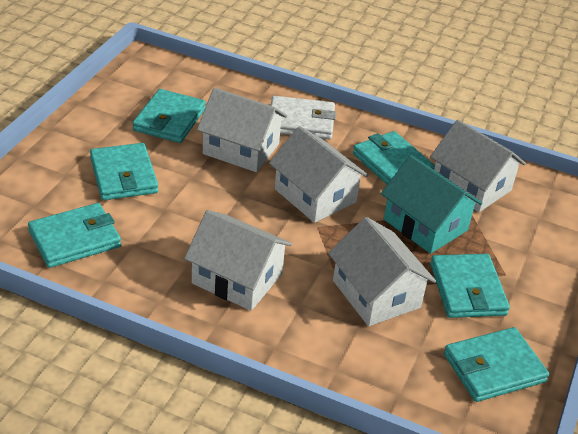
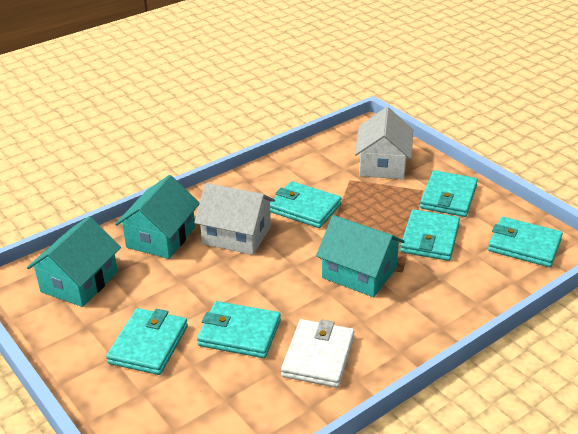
turquoise house: [381,155,482,254] = 1 -> [27,216,121,307] [115,175,199,259] [316,215,405,297] = 3
white house: [184,210,292,311] [197,88,287,172] [269,126,369,223] [328,217,436,326] [430,120,526,212] = 5 -> [194,183,275,255] [355,107,413,179] = 2

